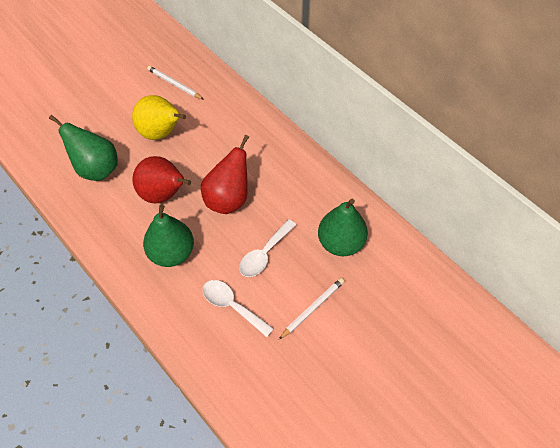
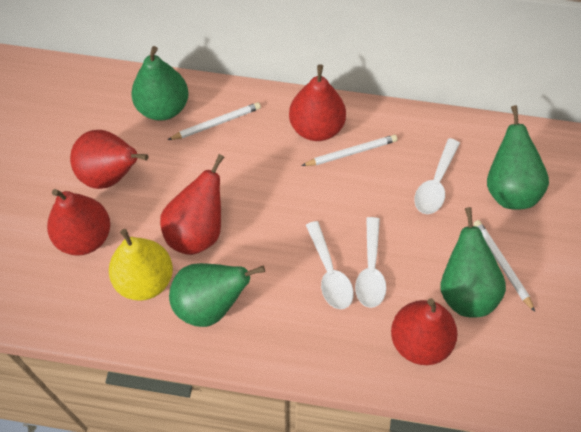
green pear: [49,115,118,181] [143,204,194,267] [318,199,368,256] = 3 -> [131,46,189,121] [169,263,265,327] [440,207,506,318] [487,105,549,210] = 4
red pear: [133,156,191,203] [201,135,249,214] = 2 -> [47,189,110,256] [70,130,148,189] [160,154,224,255] [289,64,346,141] [391,298,457,365] = 5
white pencil: [147,66,204,100] [279,278,344,339] = 2 -> [168,102,261,140] [301,135,397,166] [473,220,535,312] = 3
white spoon: [202,280,274,337] [239,219,296,277] = 2 -> [306,221,354,309] [355,217,386,308] [414,138,460,214] = 3

